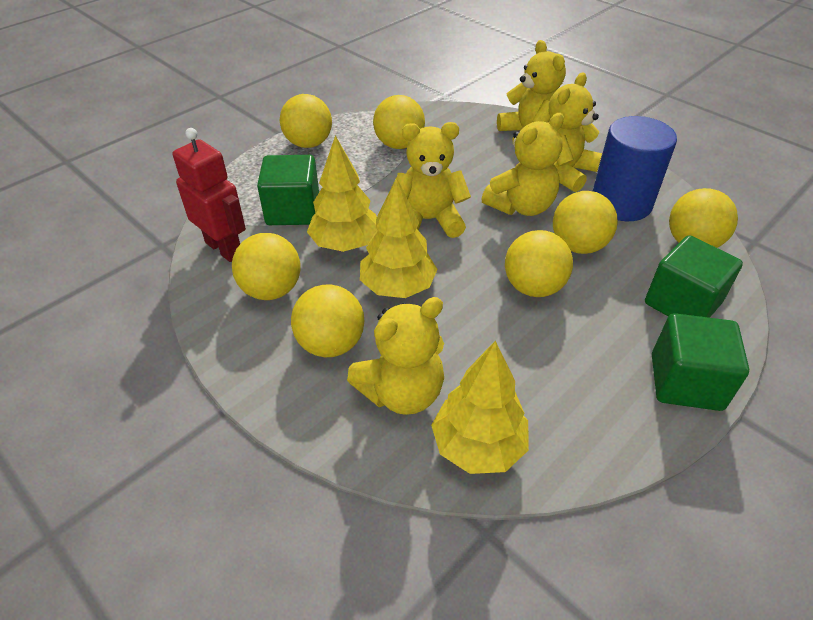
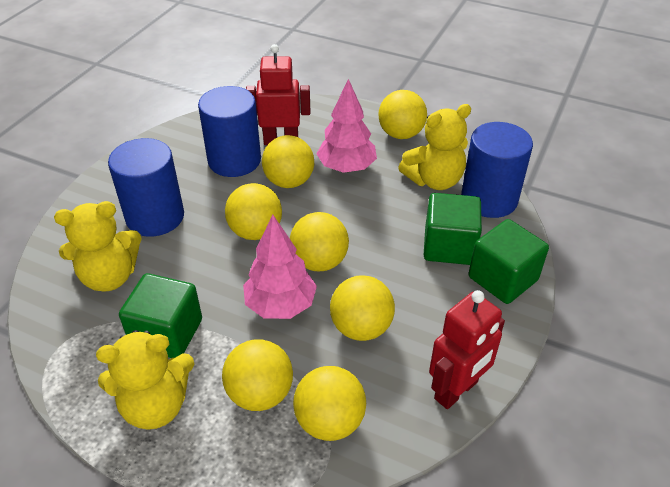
blue cylinder: [593,116,677,221] = 1 -> [108,138,184,237] [198,86,261,177] [461,122,533,218] = 3
pink tree: none = 0 -> [243,215,317,319] [317,79,377,173] = 2
red robot: [173,128,246,262] = 1 -> [246,44,310,145] [429,290,505,409] = 2
yellow teddy bear: [347,297,444,415] [397,122,471,238] [481,113,564,216] [497,40,566,140] [548,73,602,192] = 5 -> [54,201,142,292] [96,330,194,430] [398,104,471,190] = 3
yellow tree: [307,135,377,252] [360,177,438,298] [431,341,529,474] = 3 -> none = 0

